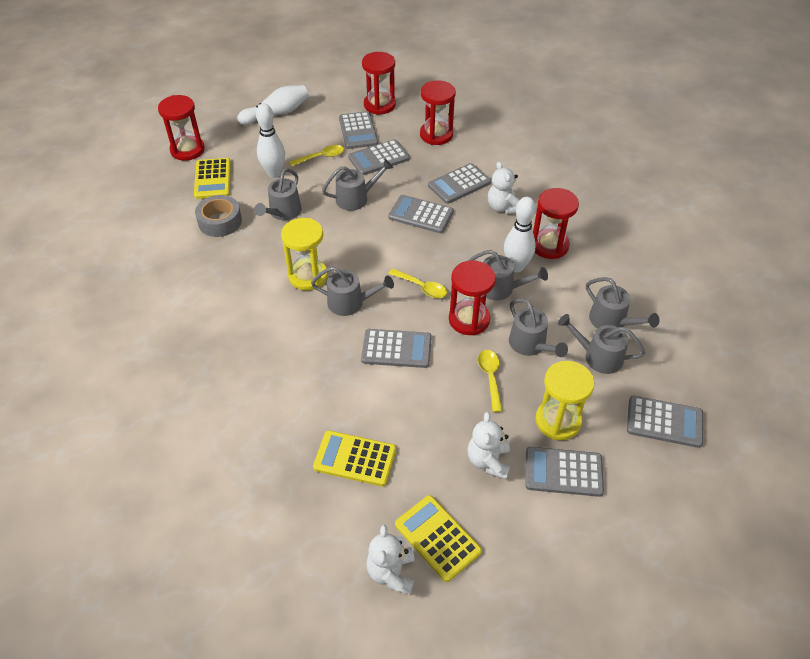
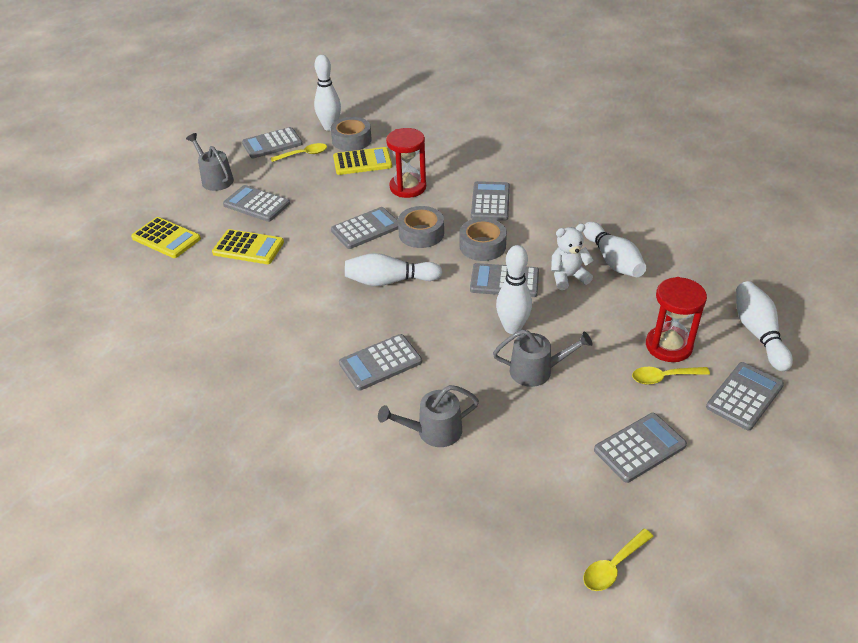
grey calculator: [339,111,378,149] [348,139,410,175] [361,329,432,368] [388,195,454,233] [428,163,491,204] [525,447,604,497] [627,396,703,448] = 7 -> [223,185,290,222] [242,127,303,158] [331,207,398,249] [339,334,422,391] [470,263,539,297] [471,181,510,221] [594,413,687,483] [706,362,784,431] = 8
grey tape: [195,195,242,237] = 1 -> [331,117,372,151] [398,206,444,248] [459,218,507,261] = 3
grey watering can: [254,168,302,220] [311,266,394,316] [322,159,393,211] [468,250,548,300] [509,298,568,357] [558,314,645,374] [586,277,659,328] = 7 -> [186,133,234,191] [378,385,479,447] [493,330,593,387] = 3
red hourglass: [158,95,205,161] [362,52,396,115] [420,80,456,145] [449,260,496,335] [533,188,579,259] = 5 -> [386,128,426,198] [646,277,707,362] = 2
white bowling pin: [237,85,309,125] [256,103,285,178] [504,197,536,272] = 3 -> [314,55,341,131] [345,253,442,286] [496,245,532,334] [583,222,646,277] [736,281,793,371] = 5
white teddy bear: [366,525,415,594] [467,412,510,479] [488,161,520,214] = 3 -> [551,224,594,290] = 1
yellow hourglass: [281,218,328,290] [535,361,594,440] = 2 -> none = 0

